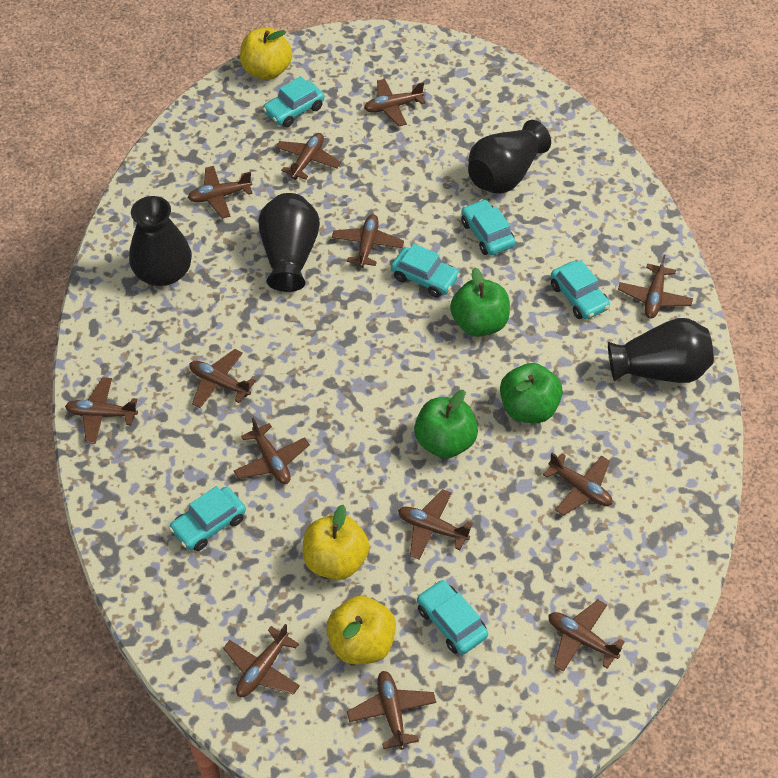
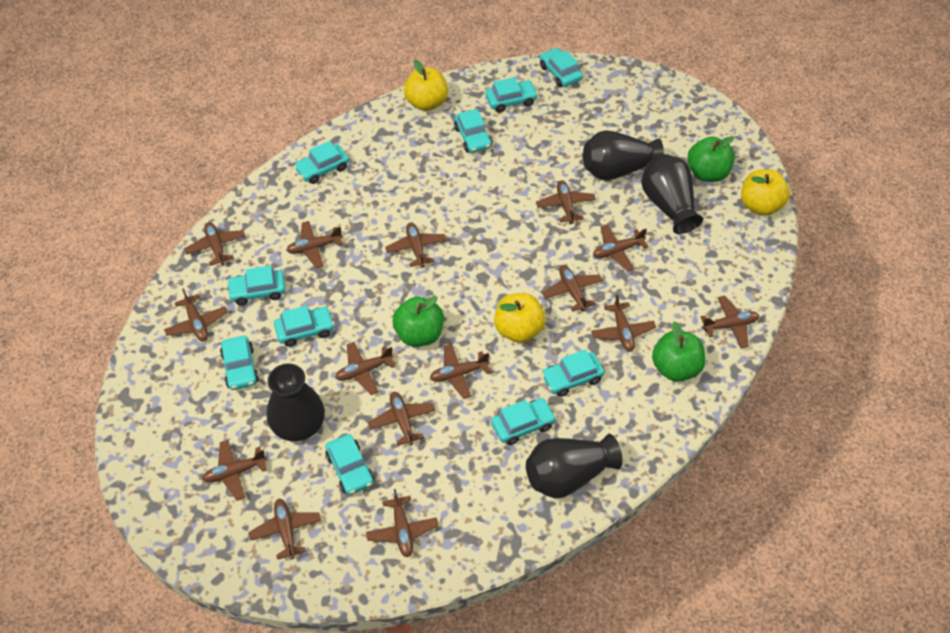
brown plane: [65,377,138,444] [188,166,253,219] [189,349,256,408] [223,624,300,697] [234,418,310,484] [276,133,341,180] [332,214,404,268] [347,671,436,750] [364,79,426,126] [398,489,473,559] [543,453,612,516] [549,600,625,672] [618,255,693,319] = 13 -> [164,288,228,341] [184,222,245,266] [202,440,267,501] [249,499,321,560] [286,221,343,268] [335,342,395,395] [366,489,439,557] [368,392,435,446] [385,222,446,268] [430,344,491,399] [536,180,596,224] [542,265,603,312] [591,294,656,352] [593,224,648,272] [700,296,759,349] = 15
turquoise car: [169,486,246,551] [263,76,324,127] [391,243,460,297] [417,580,488,655] [461,199,515,255] [551,260,610,320] = 6 -> [220,336,259,390] [227,265,285,306] [274,306,335,347] [294,141,349,184] [325,434,374,495] [454,109,492,153] [485,77,538,113] [491,398,556,445] [540,48,583,87] [541,349,604,397] = 10

